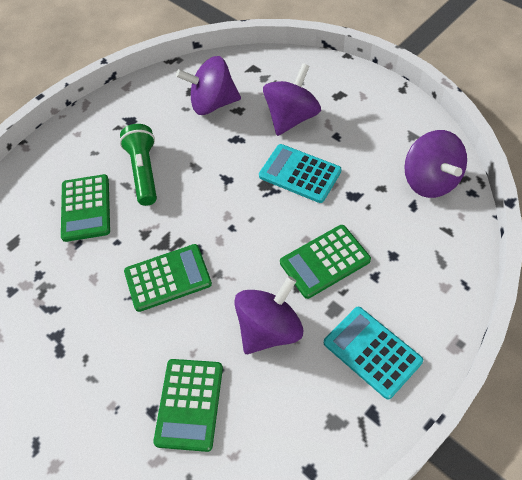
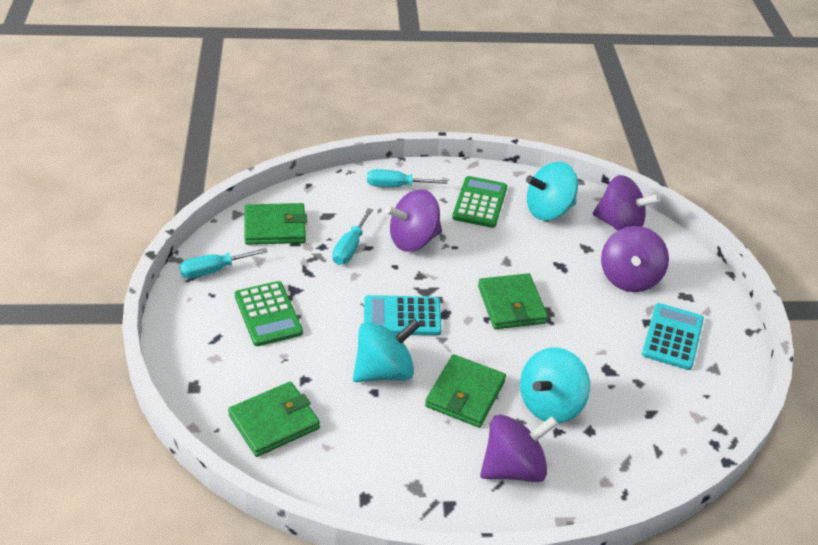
green calculator: [61,174,110,242] [124,244,212,312] [153,359,223,452] [280,225,371,299] = 4 -> [235,281,303,346] [452,176,507,228] = 2
green flashlight: [120,124,157,206] = 1 -> none = 0
green wallet: none = 0 -> [228,381,320,457] [244,203,307,245] [425,354,506,428] [478,273,548,329] = 4
turquoise screwdriver: none = 0 -> [180,248,268,279] [332,208,373,265] [367,169,447,187] = 3
turquoise spinning top: none = 0 -> [353,319,421,382] [520,348,590,423] [526,162,578,221] = 3

